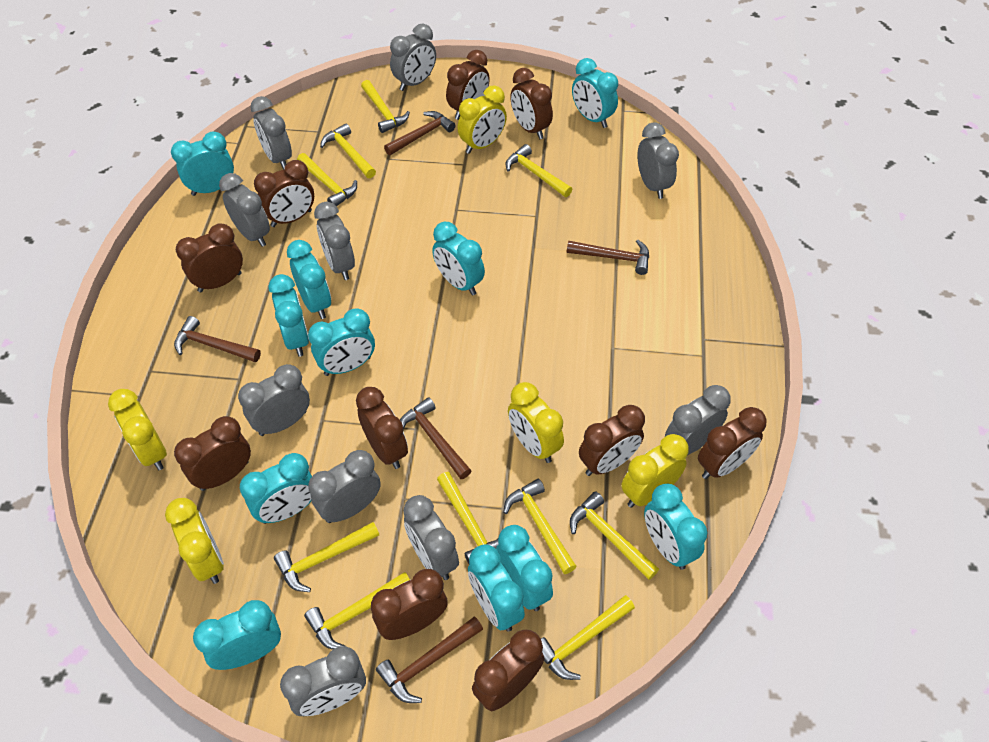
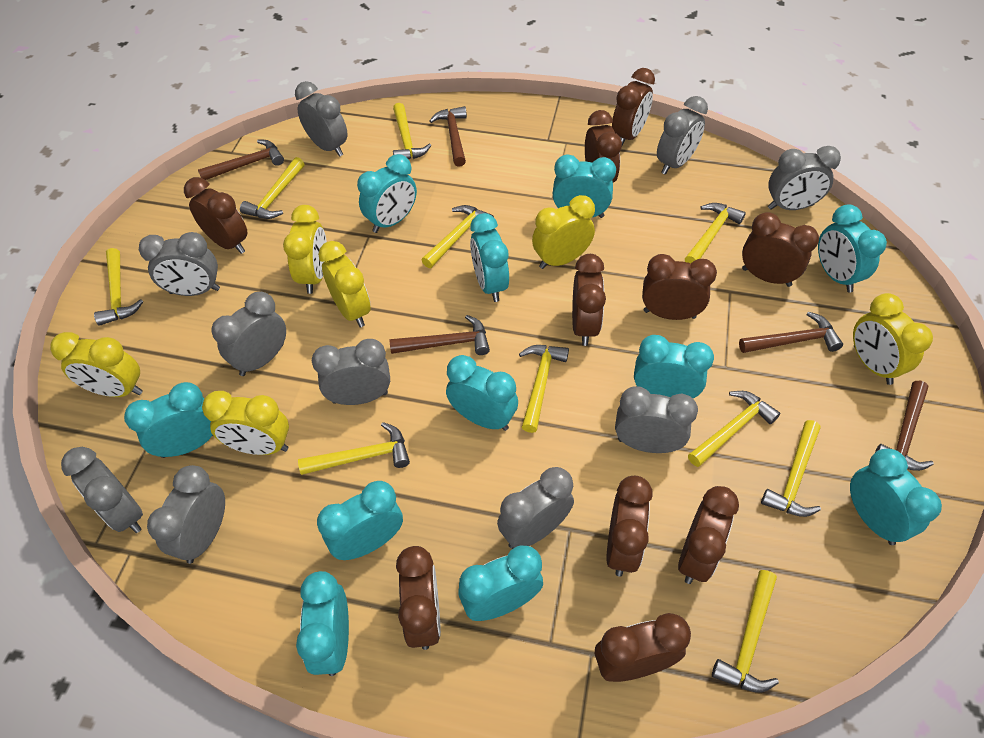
yellow clock: [108,389,167,470] [165,498,224,584] [457,85,507,154] [508,382,564,463] [621,434,689,508] = 5 -> [50,332,143,397] [202,391,289,455] [283,205,327,294] [318,241,371,327] [532,195,595,269] [853,293,933,385] = 6

